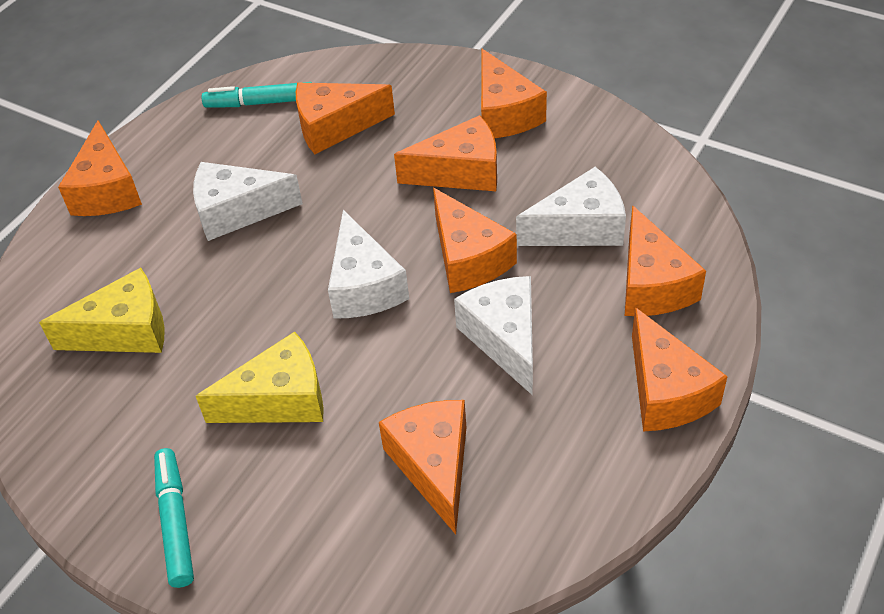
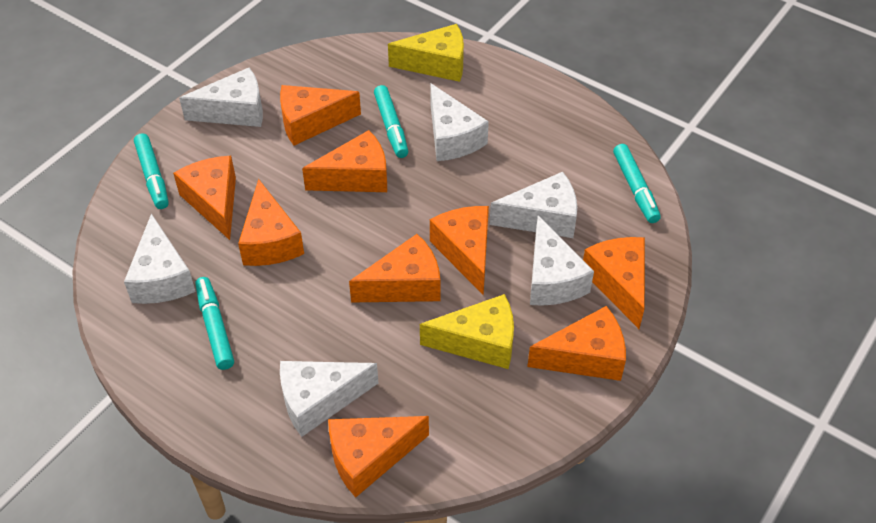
orange cheese: [58,120,142,216] [296,83,395,154] [379,400,466,535] [394,115,497,191] [433,188,517,293] [481,49,547,138] [625,205,706,316] [632,307,728,432] = 8 -> [173,156,236,240] [238,179,304,266] [280,85,361,146] [302,130,387,192] [328,416,429,498] [349,234,441,302] [430,206,489,296] [527,306,626,381] [583,237,645,329] = 9
turquoise marker: [154,448,194,588] [202,82,312,108] = 2 -> [134,133,169,209] [195,277,234,370] [374,85,408,158] [613,144,661,223] = 4
white cheese: [193,162,303,241] [328,210,409,319] [454,276,533,396] [516,167,626,246] = 4 -> [124,213,196,304] [179,68,263,127] [280,361,378,437] [430,83,489,161] [490,172,577,238] [530,215,594,306] = 6

